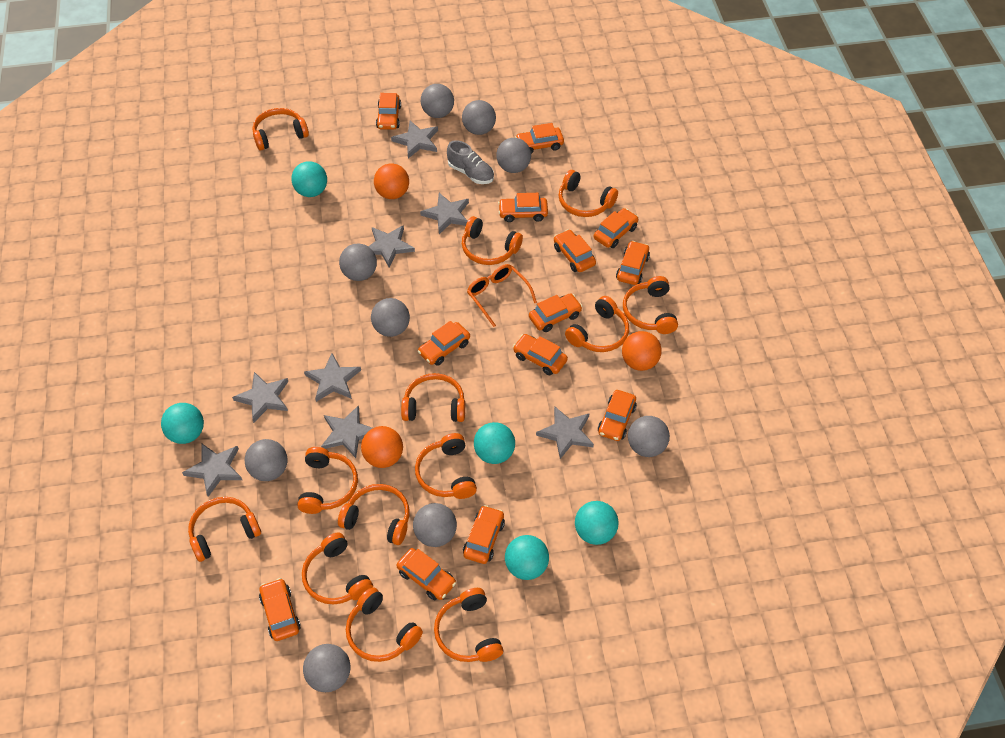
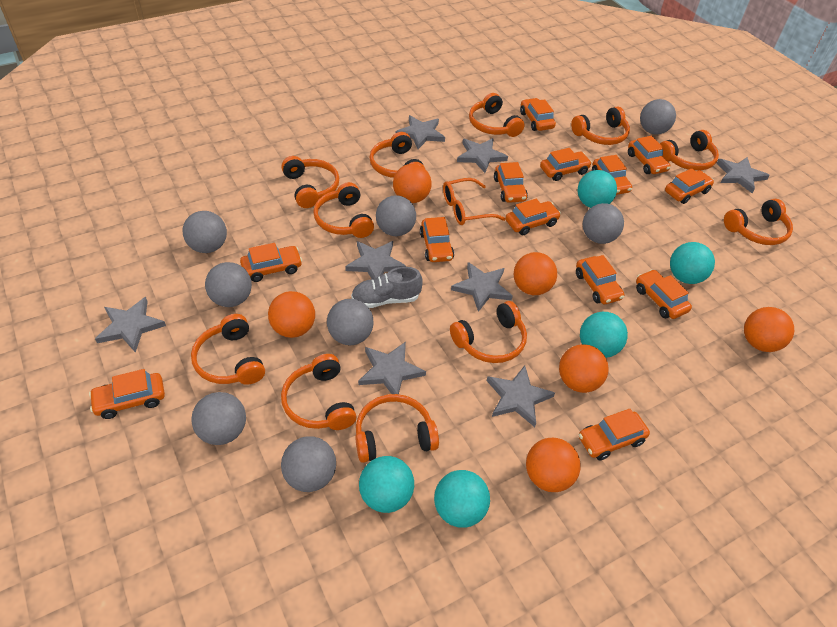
grey ball: [245,439,287,481] [303,644,351,692] [339,243,377,281] [371,298,410,337] [413,503,457,547] [421,84,454,118] [462,100,496,135] [496,138,531,173] [628,416,670,457] = 9 -> [182,211,227,253] [191,392,246,445] [205,262,252,307] [281,436,336,492] [327,299,374,345] [376,195,416,236] [583,203,624,244] [640,99,676,134] = 8
orange ball: [361,426,403,468] [374,164,409,199] [622,331,662,371] = 3 -> [268,291,315,338] [393,164,432,203] [514,252,557,295] [526,438,581,492] [559,344,609,393] [744,307,794,352] = 6
orange headphones: [188,497,261,562] [252,108,309,150] [297,447,358,514] [302,533,373,604] [338,484,410,545] [346,587,423,662] [401,373,465,422] [415,433,477,499] [434,588,503,662] [462,216,523,265] [559,170,618,217] [565,296,629,352] [623,276,678,334] = 13 -> [191,314,265,385] [281,156,339,208] [281,354,357,430] [314,182,374,238] [355,394,439,463] [369,132,425,178] [450,301,527,363] [469,93,525,137] [571,106,630,145] [660,130,719,171] [724,199,793,245] = 11

